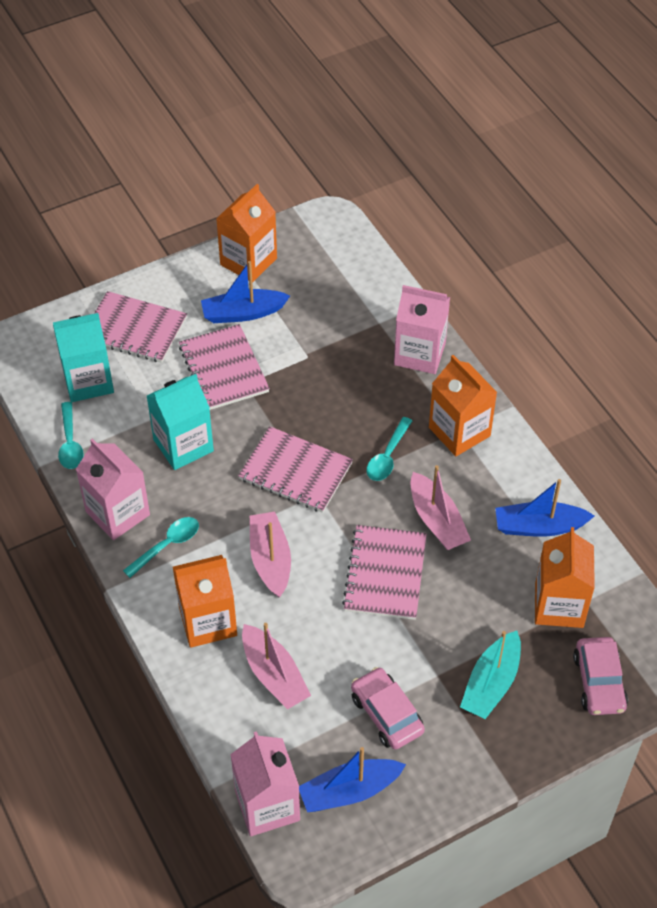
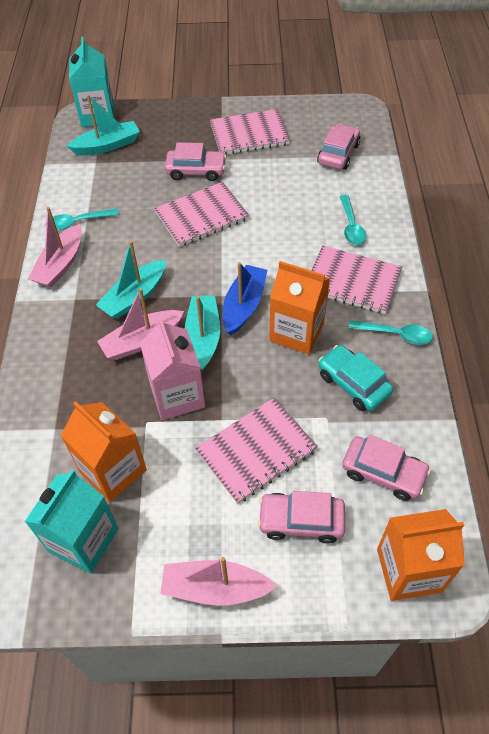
blue boat: [201,261,290,323] [299,747,406,812] [495,479,594,537] = 3 -> [223,262,267,335] = 1
orange carton: [173,555,237,648] [216,184,277,283] [429,355,497,456] [535,527,595,628] = 4 -> [60,401,147,502] [269,261,330,354] [377,509,465,601] = 3
pink car: [351,667,425,750] [573,637,628,715] = 2 -> [165,142,226,181] [258,491,345,544] [317,124,360,170] [342,435,431,501] = 4
pink carton: [76,438,150,540] [230,731,300,836] [394,285,450,374] = 3 -> [140,317,205,420] = 1
turquoise boat: [460,631,521,719] = 1 -> [67,94,140,155] [96,241,166,319] [185,296,220,371] = 3
turquoise car: none = 0 -> [318,345,393,411] = 1

